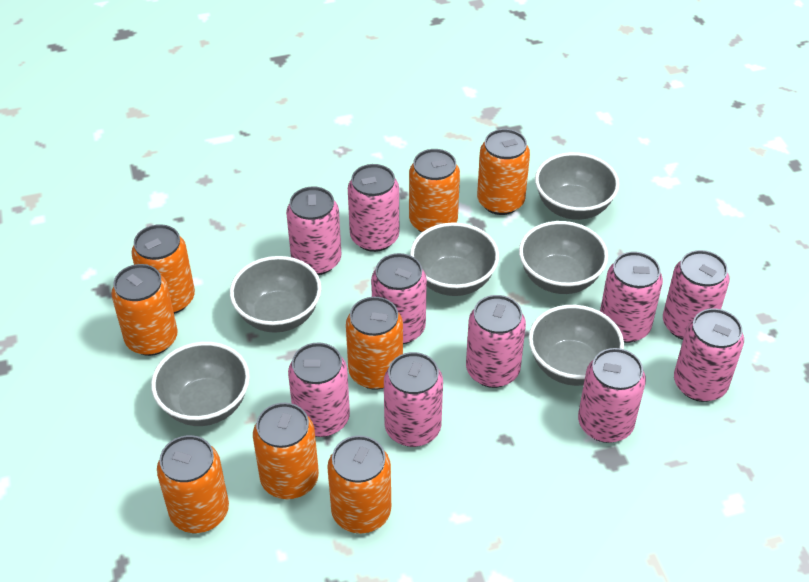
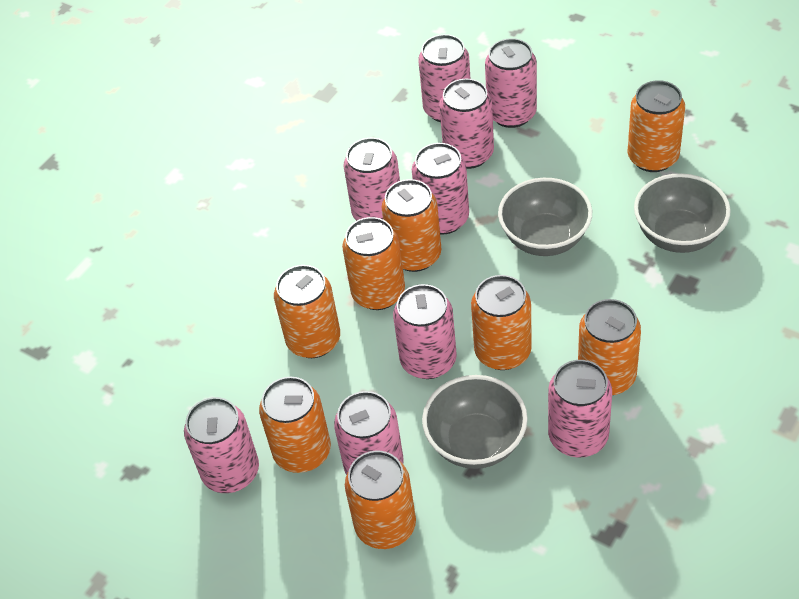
grey bowl: [151,342,250,426] [230,256,322,333] [410,223,499,296] [519,221,608,294] [528,305,624,386] [535,152,619,220] = 6 -> [422,375,528,469] [498,178,592,256] [634,173,731,253] = 3
pink can: [286,187,341,275] [288,342,350,437] [348,164,399,252] [371,253,427,344] [384,352,443,447] [466,295,526,388] [578,348,646,443] [600,251,663,343] [663,250,730,340] [674,308,744,402] = 10 -> [184,397,259,493] [334,391,404,475] [343,138,400,221] [393,284,457,379] [412,143,469,235] [418,34,470,122] [439,79,494,169] [485,38,537,128] [548,360,612,457] = 9

